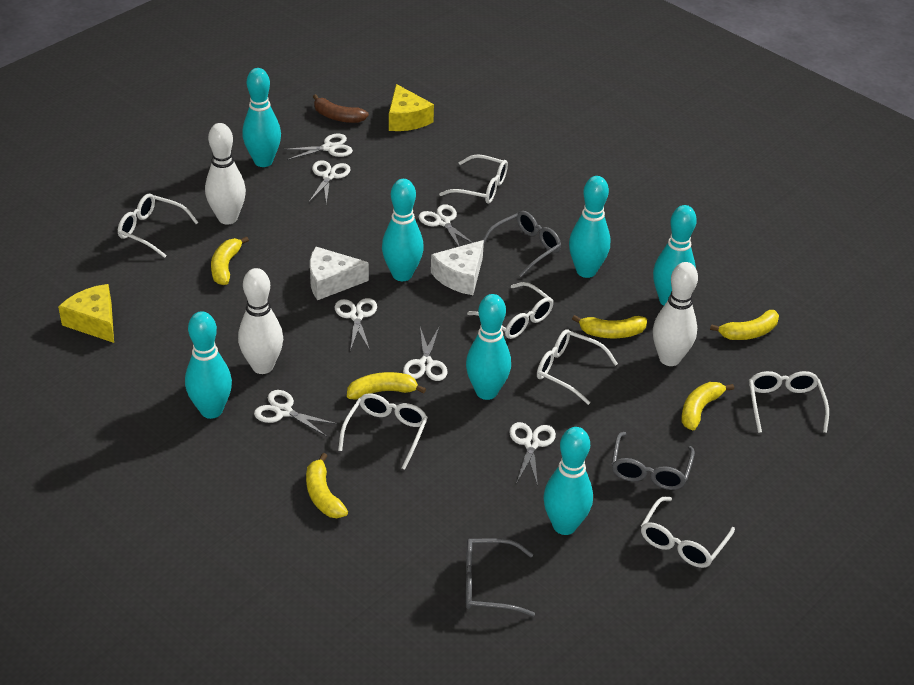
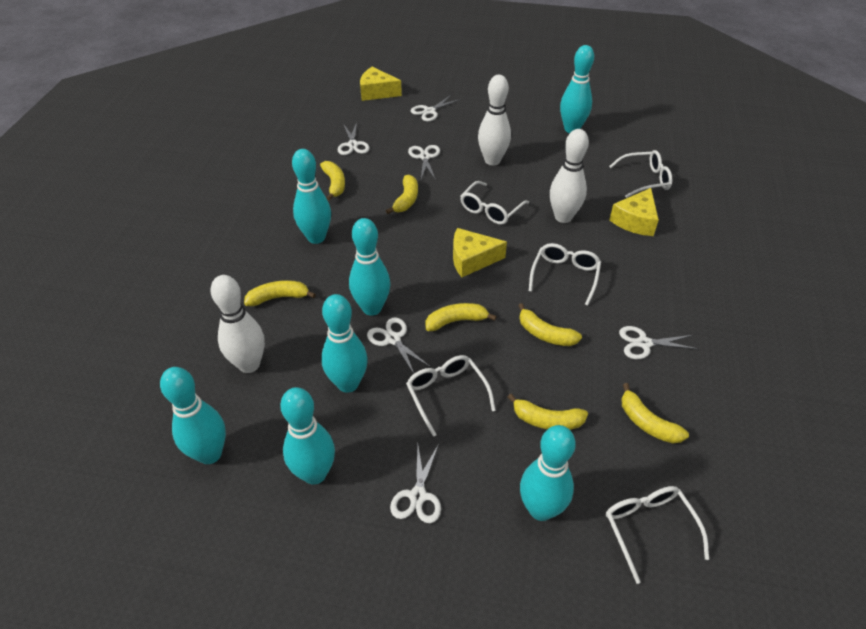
brown banana: [313,94,369,123] = 1 -> none = 0
grey glasses: [466,538,535,616] [483,211,561,277] [611,432,695,490] = 3 -> none = 0
white cheese: [310,247,369,300] [431,240,484,295] = 2 -> none = 0
white glasses: [118,193,198,258] [338,393,428,470] [439,154,508,204] [467,282,554,339] [537,329,618,405] [641,497,735,568] [749,371,829,433] = 7 -> [406,355,496,437] [460,181,529,225] [529,243,601,306] [606,486,709,584] [609,150,672,198] = 5
white scissors: [254,390,338,437] [282,134,353,160] [309,160,351,204] [335,298,377,351] [403,327,448,381] [419,204,473,247] [509,422,556,486] = 7 -> [338,122,370,155] [367,317,431,374] [390,444,441,523] [408,145,440,180] [411,95,460,121] [619,326,698,359] = 6
yellow banana: [211,236,249,285] [306,453,348,518] [347,372,426,400] [572,315,647,338] [681,382,734,431] [710,310,779,340] = 6 -> [244,280,316,306] [320,161,345,201] [386,175,418,214] [425,303,497,331] [508,394,588,430] [518,303,582,346] [621,383,689,443] = 7
yellow cheese: [58,284,114,343] [389,84,434,131] = 2 -> [360,67,402,101] [453,228,507,277] [609,188,659,236] = 3

